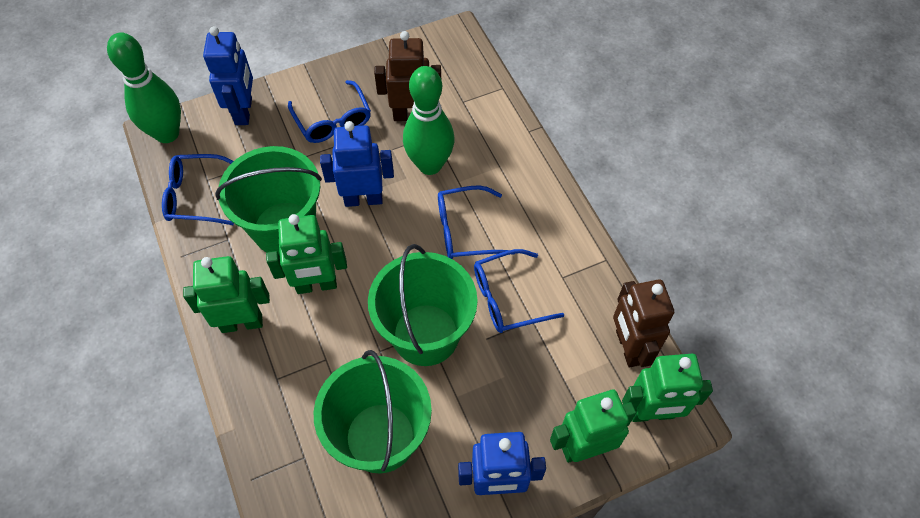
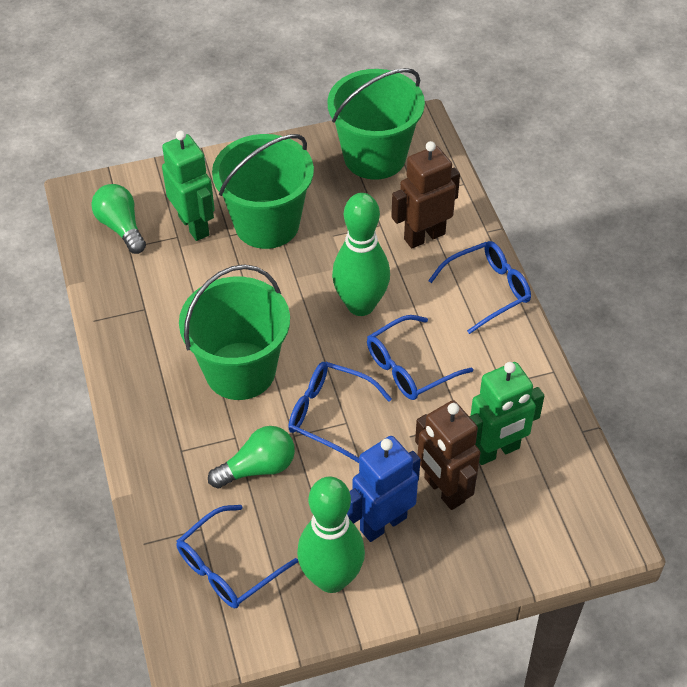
blue robot: [203,26,253,125] [320,121,394,207] [458,432,546,495] = 3 -> [347,436,421,542] = 1
green light bulb: none = 0 -> [91,184,146,254] [208,426,295,489] = 2
green robot: [183,256,270,333] [266,214,347,294] [550,389,636,463] [622,354,713,422] = 4 -> [162,130,215,241] [469,362,544,465] = 2

